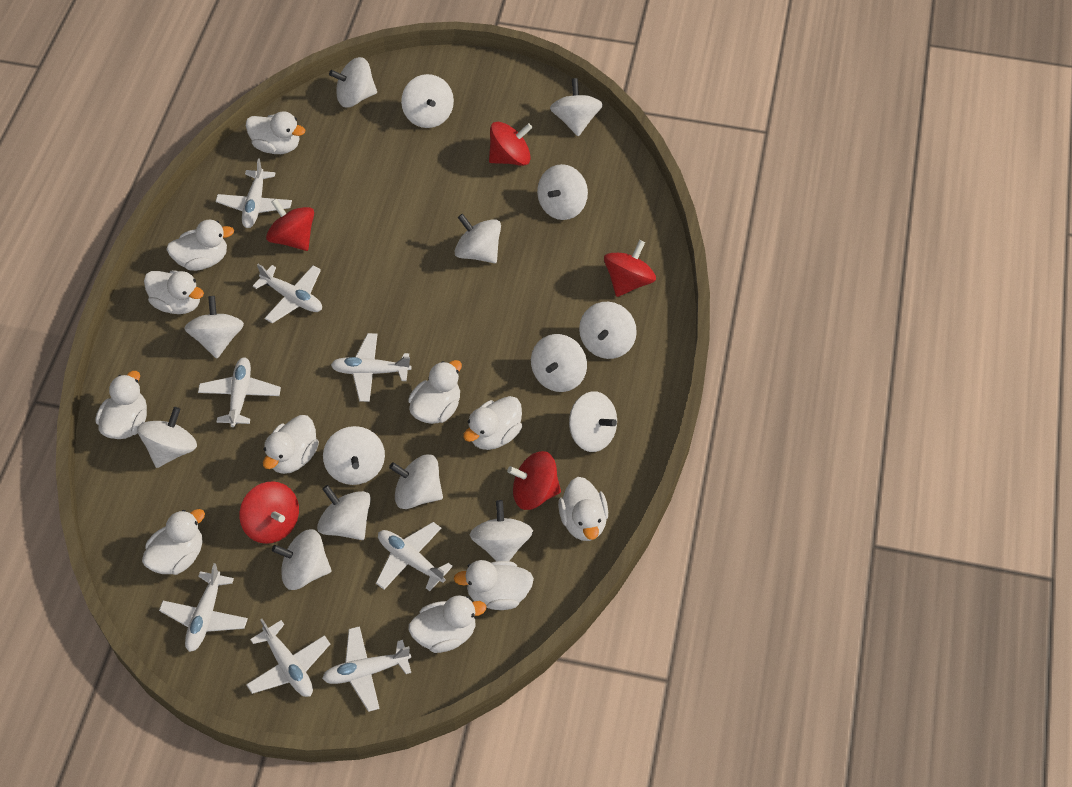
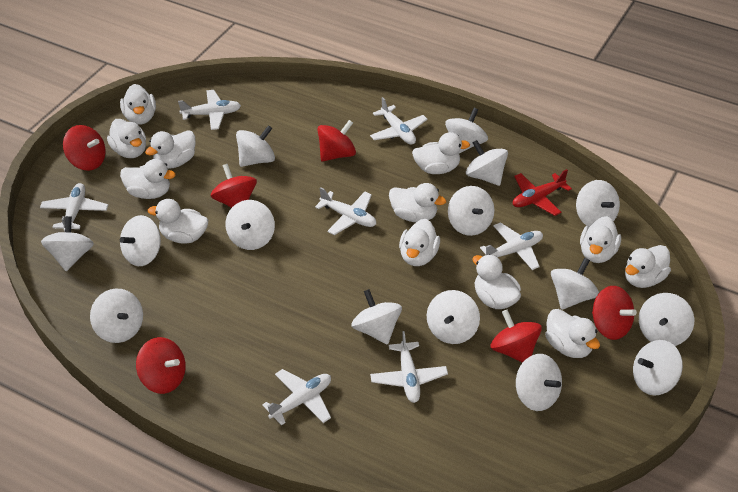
red plane: none = 0 -> [513,169,572,216] = 1
red spinning top: [240,481,299,544] [266,199,314,251] [489,122,533,166] [507,451,561,510] [604,240,656,297] = 5 -> [63,125,106,171] [136,337,186,394] [211,164,257,208] [317,120,356,161] [490,310,542,363] [592,286,637,340] = 6
white duck: [96,371,147,439] [142,509,205,575] [144,270,204,314] [166,220,234,271] [246,111,305,154] [263,415,319,474] [408,360,462,424] [408,595,487,653] [454,560,534,610] [463,396,522,450] [558,477,608,541] = 11 -> [107,119,146,158] [120,84,156,125] [120,159,176,199] [145,130,196,169] [148,199,208,244] [389,183,446,222] [399,219,440,266] [412,132,470,174] [472,254,521,309] [545,309,600,358] [580,216,621,263] [625,245,671,288] = 12
white plane: [159,563,248,652] [198,357,281,427] [216,159,292,228] [246,619,330,697] [253,264,322,323] [322,626,411,712] [331,333,411,402] [376,522,453,591] = 8 -> [40,183,108,232] [178,90,241,130] [262,369,331,425] [315,187,376,235] [370,97,427,145] [370,331,448,403] [480,222,543,270] = 7

